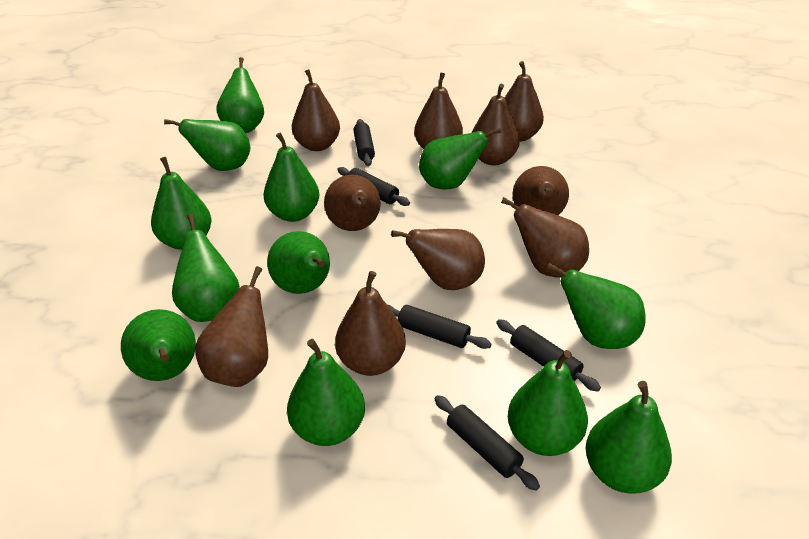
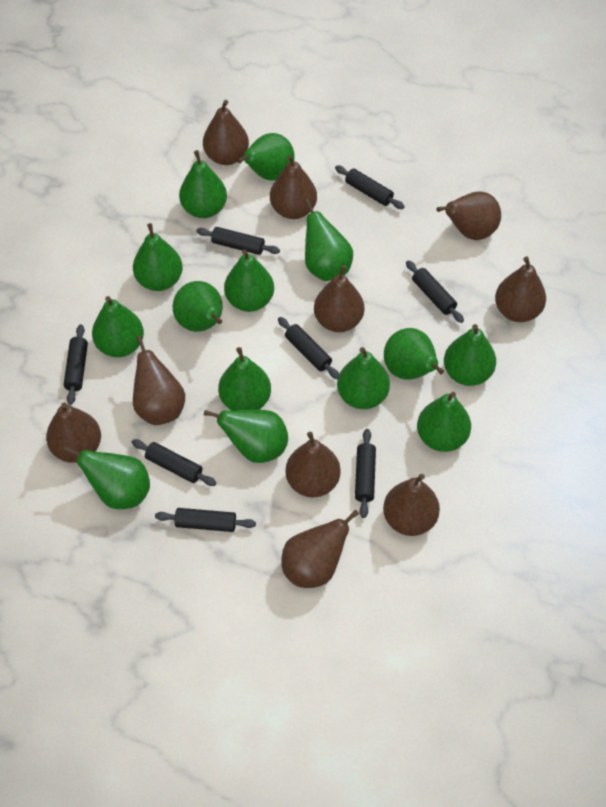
black rolling pin: [337,167,410,206] [353,119,375,166] [388,305,492,349] [434,395,540,491] [496,319,601,391] = 5 -> [64,324,88,405] [131,439,216,486] [155,508,256,532] [196,227,280,255] [278,317,339,379] [335,165,405,209] [355,429,376,518] [406,260,464,323] = 8
green pear: [121,309,196,381] [151,157,212,250] [164,119,250,171] [172,214,240,322] [216,57,264,133] [263,132,319,222] [267,231,330,294] [287,339,365,446] [419,128,501,189] [508,350,588,456] [546,263,646,349] [586,381,672,494] = 12 -> [63,446,150,509] [92,296,144,357] [133,223,183,291] [173,281,223,332] [179,150,227,218] [204,410,288,463] [218,347,271,411] [224,250,274,312] [237,133,295,181] [304,198,353,281] [337,347,390,409] [384,328,444,380] [417,392,471,452] [444,324,496,386] = 14

